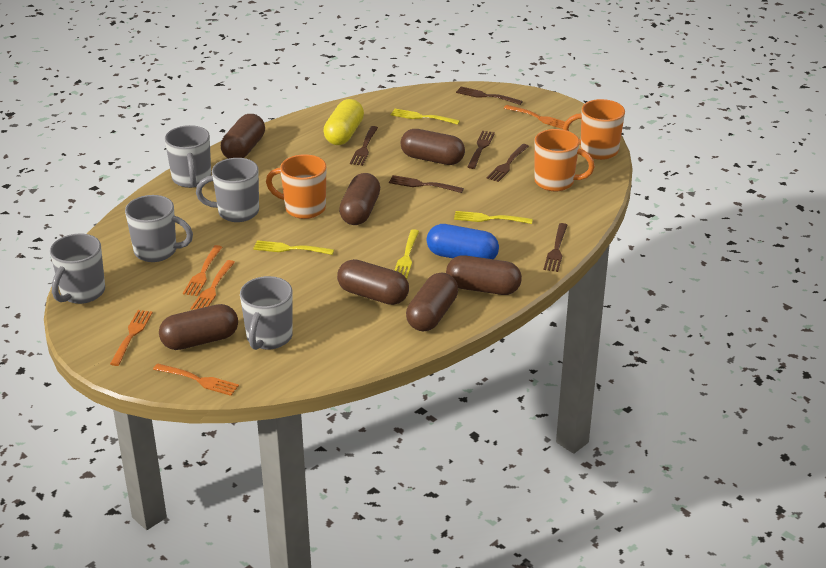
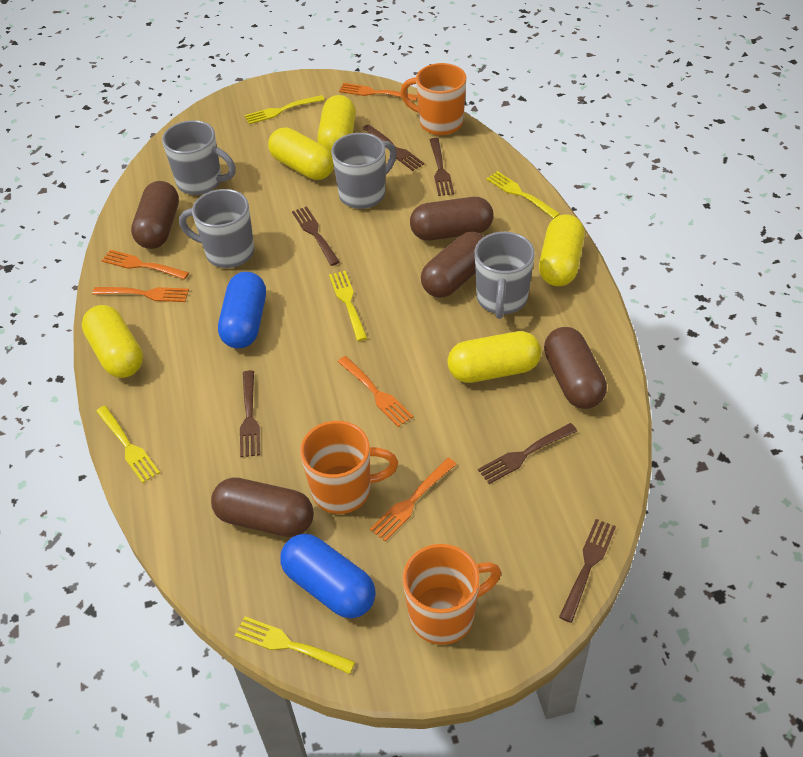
blue capsule: [427,224,499,259] = 1 -> [218,272,266,349] [280,534,376,618] = 2
brown capsule: [159,304,238,350] [221,114,265,159] [337,259,409,305] [339,173,380,225] [400,129,465,165] [406,272,458,331] [446,255,522,295] = 7 -> [131,181,179,249] [211,477,314,537] [410,197,494,240] [421,232,485,298] [544,327,607,409] = 5
grey mug: [50,233,105,304] [125,195,193,262] [165,125,211,188] [196,158,259,222] [240,276,293,350] = 5 -> [162,120,236,195] [179,189,254,268] [331,133,397,209] [475,232,535,319] = 4
yellow capsule: [323,99,364,145] = 1 -> [82,305,143,378] [268,127,334,180] [317,95,356,151] [447,331,541,383] [539,214,585,286] = 5
yellow fork: [253,240,334,255] [391,109,460,125] [394,229,419,279] [454,211,533,224] = 4 -> [96,406,160,483] [235,616,355,674] [245,95,324,124] [329,271,367,341] [486,171,560,219] = 5

